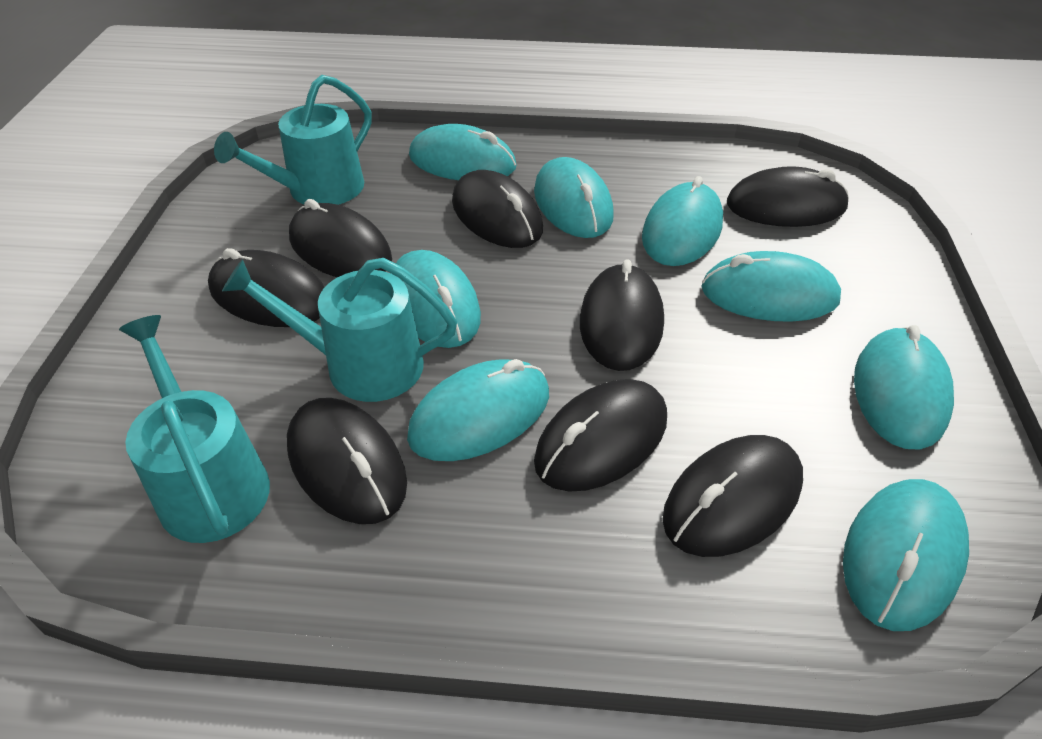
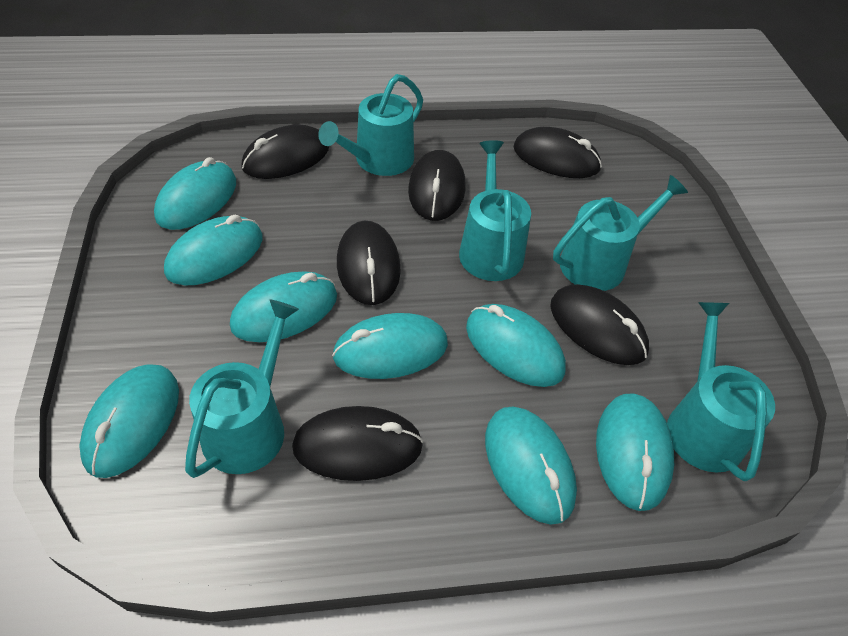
black mouse: [208,248,325,327] [287,398,407,524] [289,199,392,277] [452,170,543,248] [534,379,667,491] [580,259,664,371] [663,435,803,557] [727,166,849,227] = 8 -> [241,125,329,179] [292,406,423,481] [337,221,401,305] [408,150,465,221] [514,127,602,178] [550,284,649,365] = 6
turquoise watering can: [119,315,270,543] [214,75,372,205] [222,258,457,402] = 3 -> [185,300,299,478] [318,74,423,176] [459,140,531,281] [553,175,688,291] [667,302,775,481] = 5

